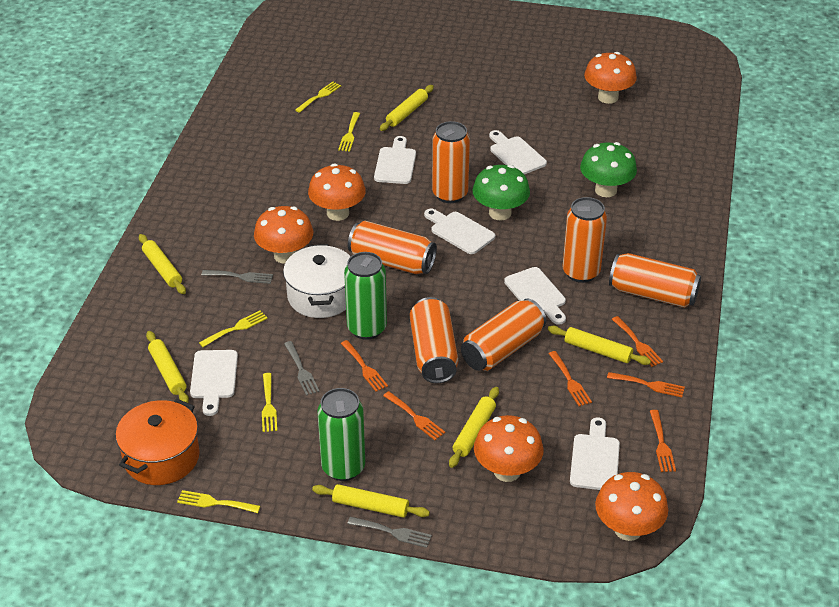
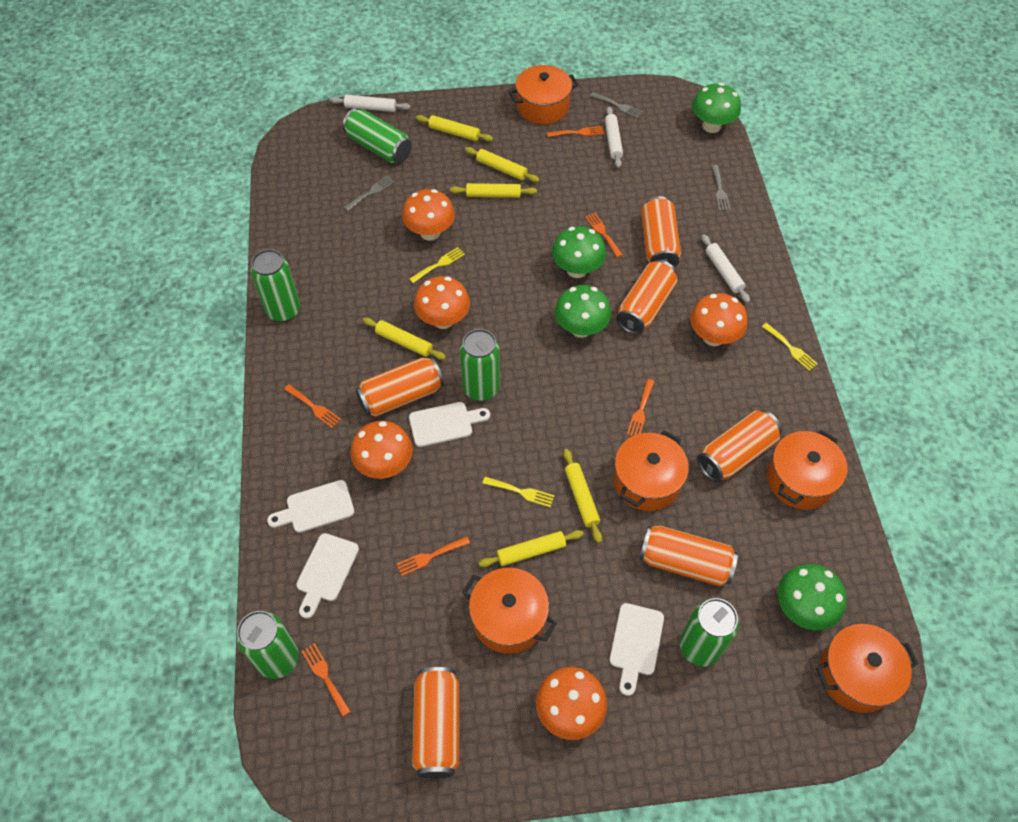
green can: [318,388,365,481] [344,252,387,340] = 2 -> [236,611,299,679] [251,249,300,322] [343,108,412,163] [460,329,500,401] [680,598,739,667] = 5
green mushroom: [473,165,530,221] [580,142,637,197] = 2 -> [552,226,606,278] [555,285,611,338] [692,83,741,133] [777,564,846,630] = 4
orange pot: [116,399,200,485] = 1 -> [462,568,557,654] [509,65,579,124] [613,430,689,511] [767,430,847,509] [816,624,918,713] = 5
white cutting board: [190,350,238,416] [374,136,416,184] [424,209,495,254] [489,130,547,175] [504,267,566,325] [570,417,620,490] = 6 -> [267,480,354,533] [296,533,359,619] [409,402,490,447] [610,603,664,696] = 4
white pot: [283,244,351,318] = 1 -> none = 0
white rolling pin: none = 0 -> [330,95,411,112] [605,106,623,168] [701,234,750,303] = 3
yellow fork: [177,490,260,513] [199,311,268,347] [262,373,277,432] [295,82,341,113] [338,112,360,152] = 5 -> [409,247,465,283] [482,477,555,507] [762,323,818,371] = 3

